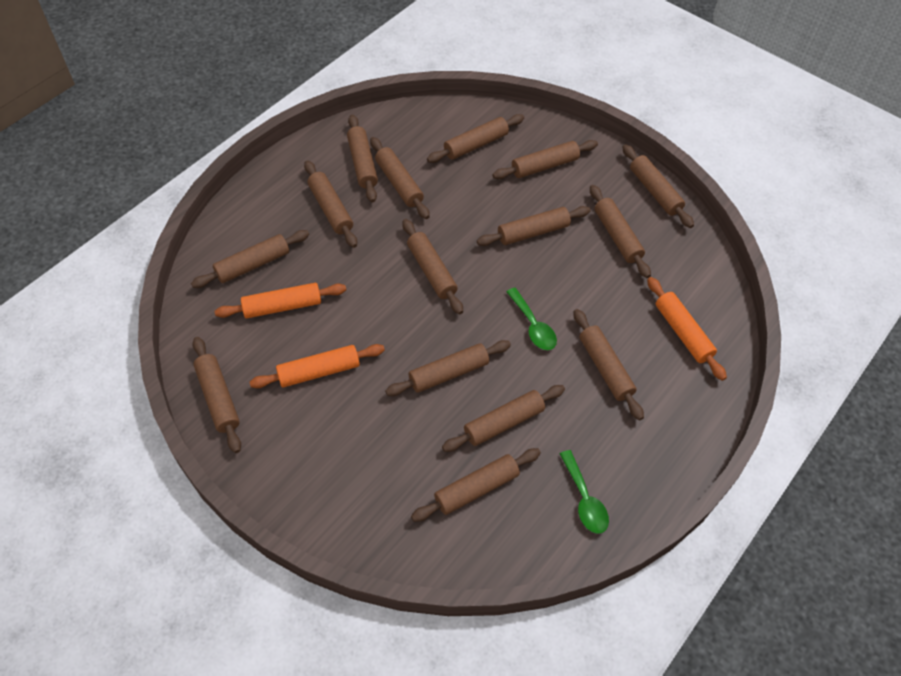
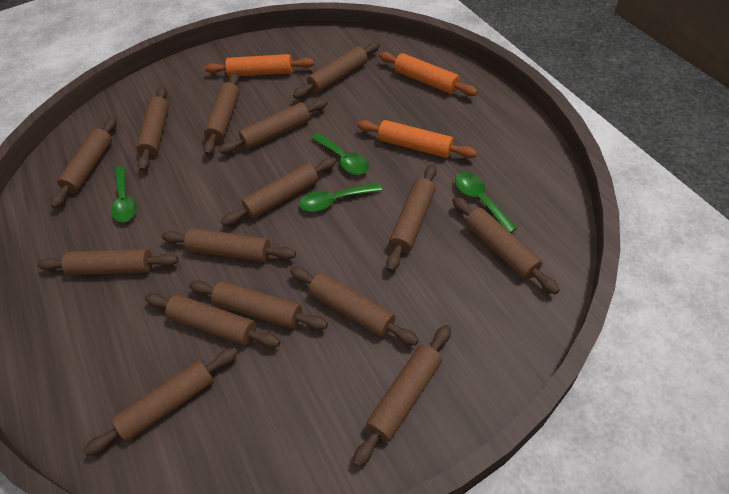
green spoon: [506,288,557,350] [560,450,609,534] = 2 -> [111,166,137,222] [299,183,382,212] [311,133,369,175] [455,172,517,233] = 4

